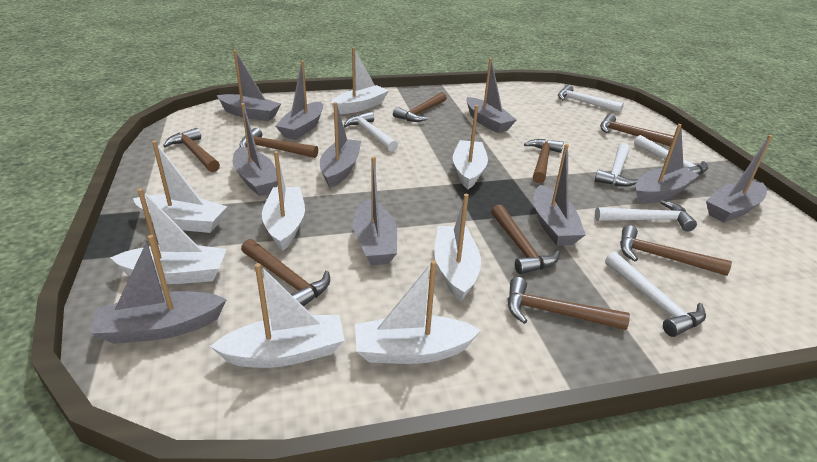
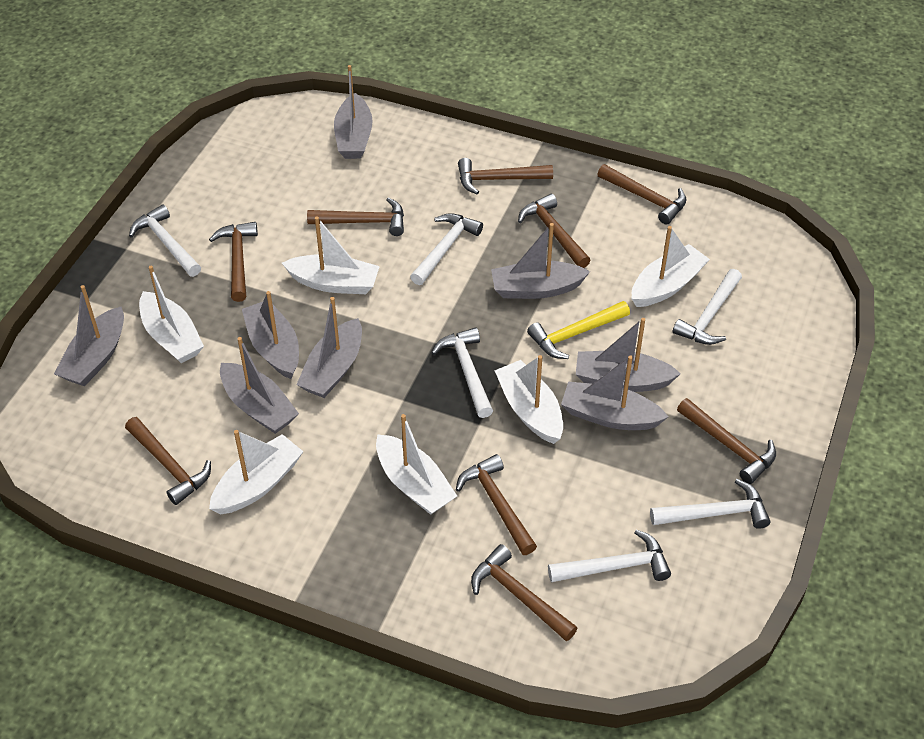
grey boat: [91,235,227,344] [217,50,281,121] [233,103,278,196] [275,61,323,140] [320,102,361,188] [353,157,397,265] [466,58,517,133] [534,144,586,246] [635,124,699,203] [706,135,772,223] = 10 -> [54,285,124,386] [220,337,299,434] [242,291,299,379] [296,297,362,398] [334,65,373,159] [491,223,590,299] [561,355,668,430] [576,318,681,392] = 8
white boat: [110,188,226,284] [133,141,227,233] [210,263,345,368] [262,151,305,251] [331,47,389,114] [355,260,481,364] [434,194,481,301] [453,105,488,189] = 8 -> [139,266,204,363] [209,430,304,514] [282,217,380,294] [376,414,457,515] [495,355,563,444] [632,226,710,307] = 6
yellow hammer: none = 0 -> [527,301,630,359] = 1

